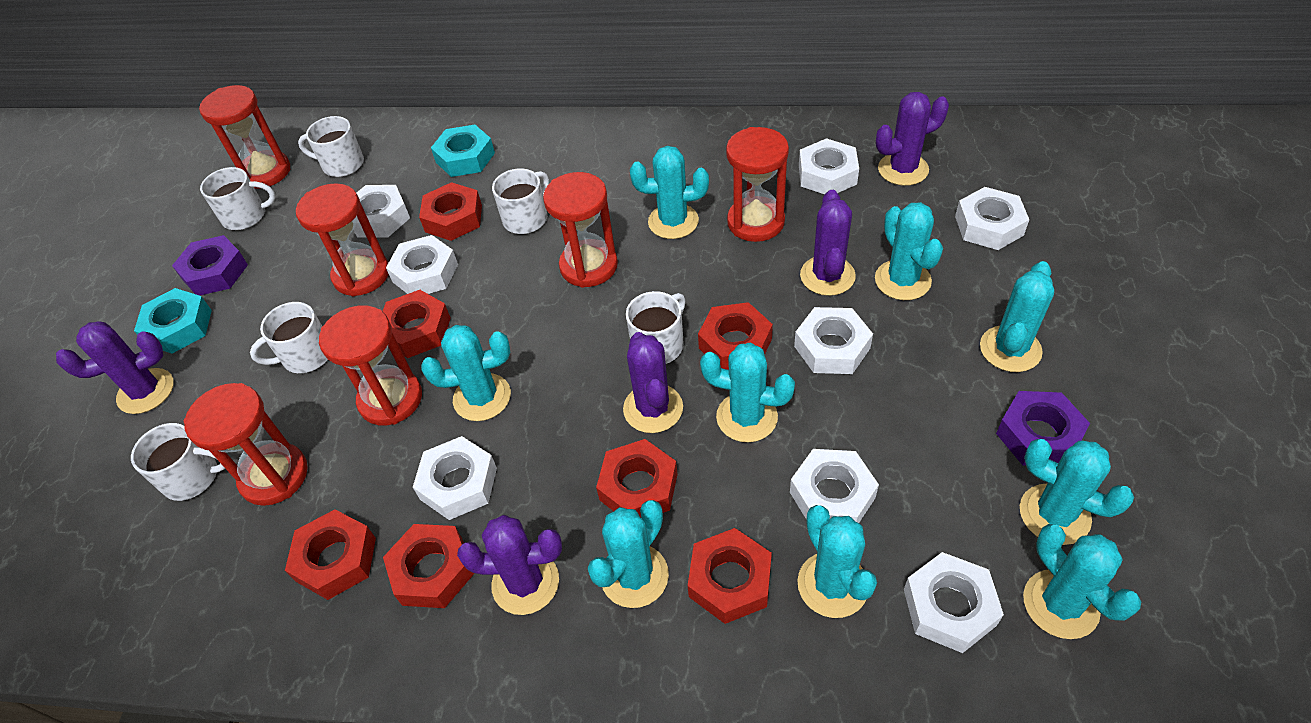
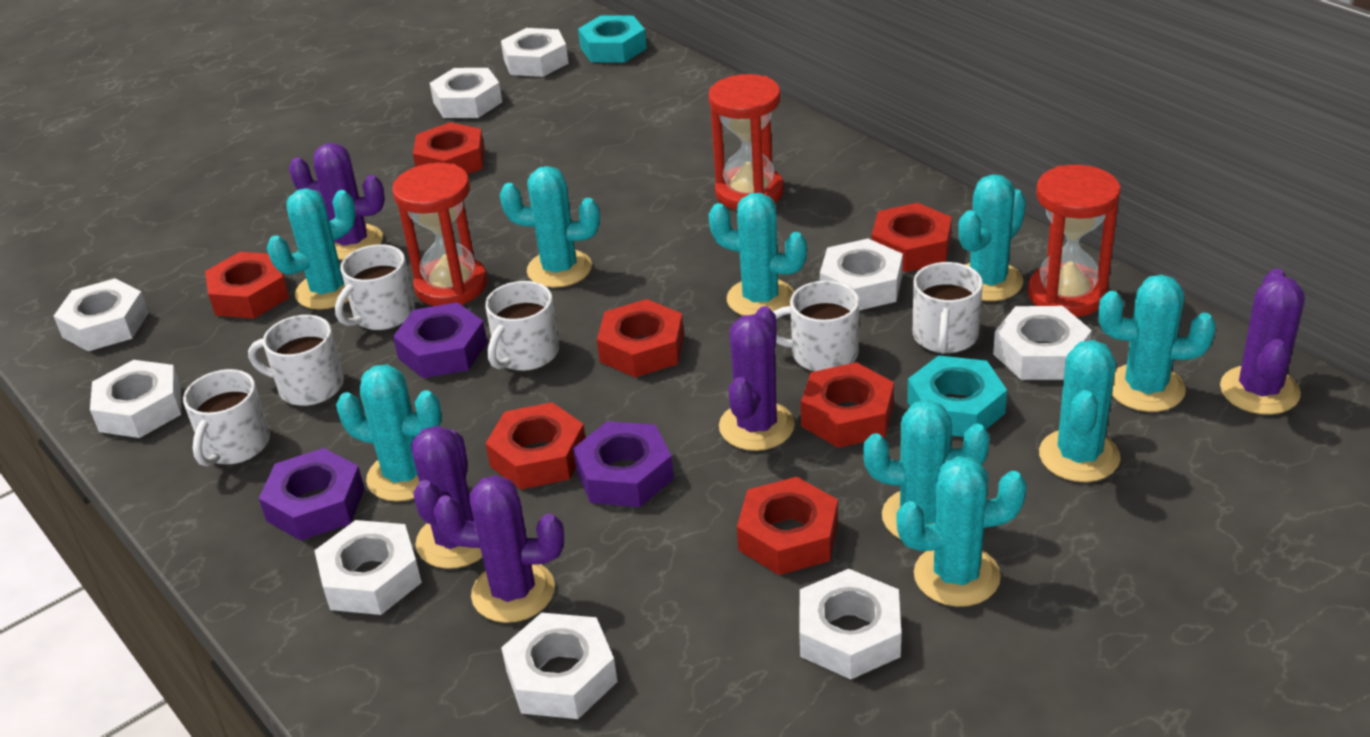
purple nut: [172,235,248,296] [996,391,1090,466] = 2 -> [259,448,365,541] [393,302,487,378] [573,421,674,507] = 3
red hourglass: [184,383,308,506] [199,85,290,189] [296,183,389,296] [319,305,422,425] [543,172,618,288] [726,127,789,242] = 6 -> [392,163,487,306] [708,74,784,210] [1028,165,1121,317] = 3
white nut: [354,185,410,238] [386,235,458,294] [413,436,497,520] [790,449,879,523] [794,307,873,374] [799,138,859,194] [904,552,1004,653] [955,187,1029,250] = 8 -> [54,278,149,351] [90,360,181,438] [314,520,422,615] [430,68,502,118] [501,28,569,77] [501,613,617,719] [799,569,901,679] [820,239,903,310] [993,306,1092,380] = 9

